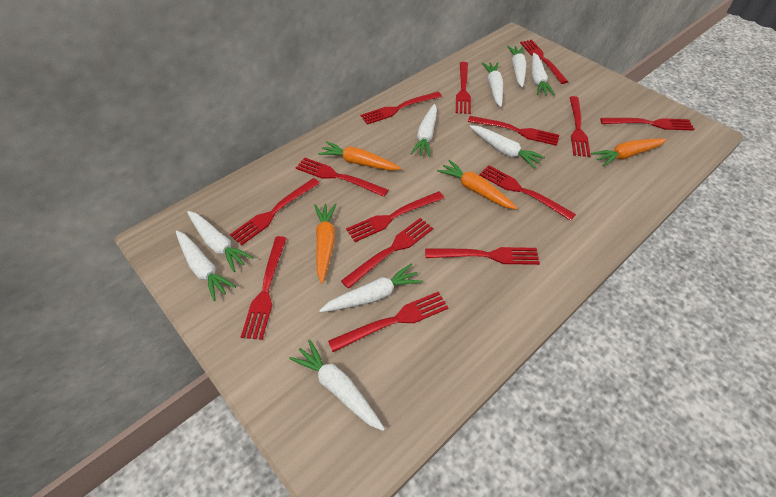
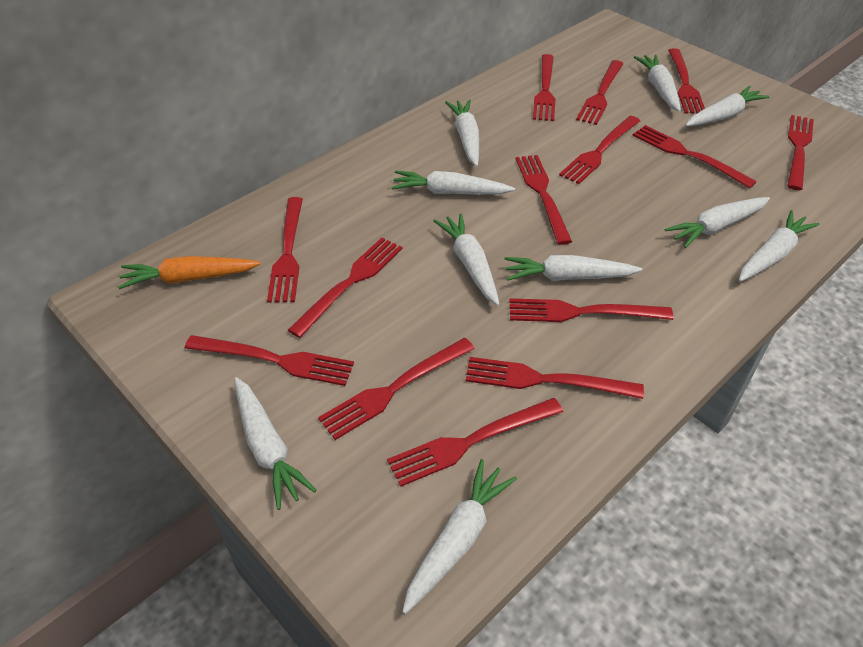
orange carrot: [314,203,337,283] [318,141,401,171] [437,160,517,210] [591,138,667,167] = 4 -> [118,256,261,289] = 1
white carrot: [176,231,236,301] [187,211,254,272] [289,339,385,431] [319,263,423,312] [411,104,437,157] [469,125,545,169] [482,62,503,107] [507,46,526,87] [532,53,555,95] = 9 -> [234,377,317,510] [391,171,515,195] [402,459,517,614] [433,213,499,306] [445,99,479,167] [505,255,643,281] [634,54,681,112] [664,197,770,248] [685,86,769,126] [739,210,819,282] = 10

